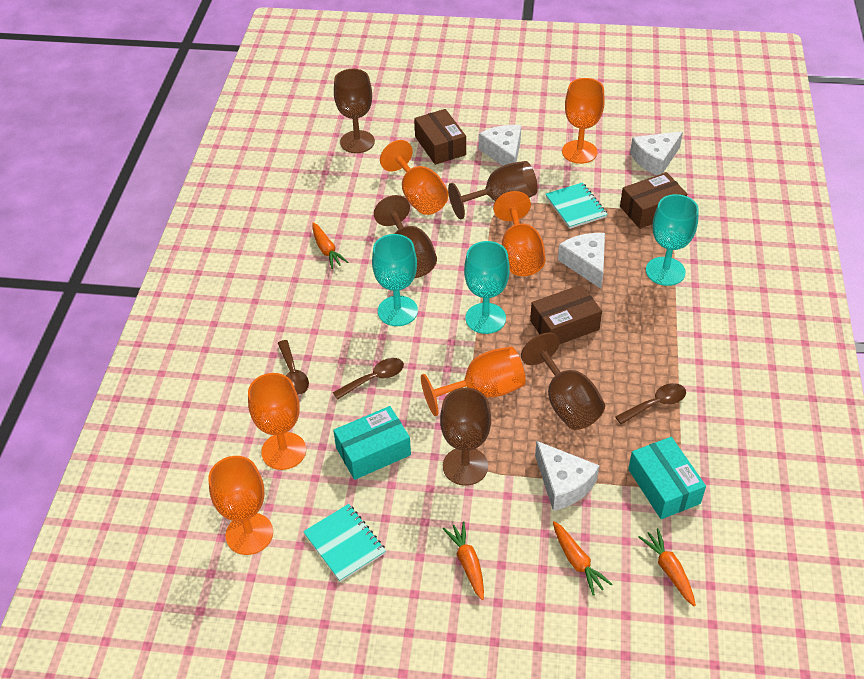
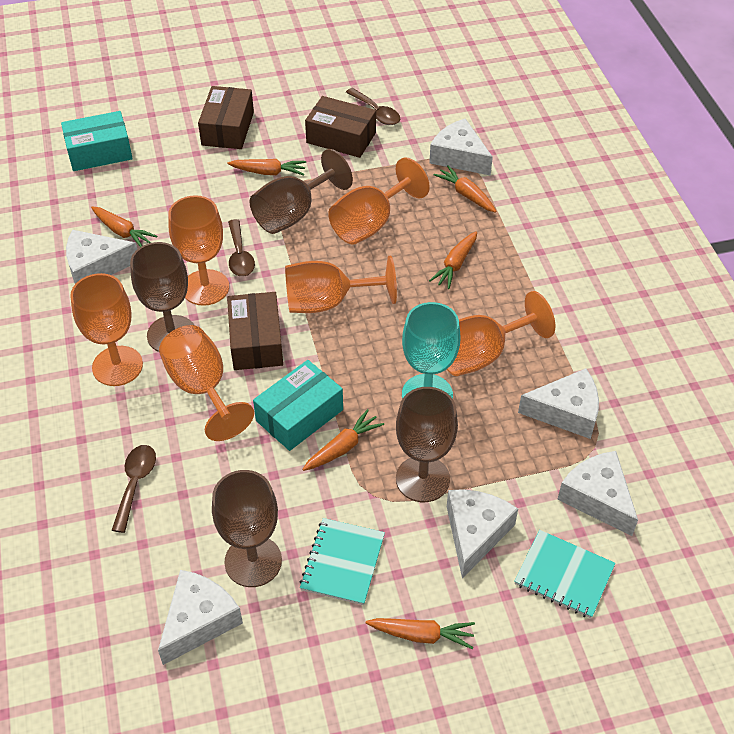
brown goblet: [334,69,375,153] [374,195,437,278] [440,388,491,486] [448,161,538,219] [521,333,605,430] = 5 -> [130,242,194,352] [212,470,282,587] [249,149,353,234] [396,387,458,502] = 4
orange carrot: [312,223,349,269] [443,522,484,600] [553,521,612,595] [639,528,696,606] = 4 -> [91,206,157,247] [227,159,306,176] [302,409,384,471] [366,618,475,649] [429,231,477,289] [433,165,496,213] = 6
turquoise goblet: [372,234,418,326] [464,241,510,334] [646,194,699,286] = 3 -> [402,302,460,399] = 1
white cheese: [479,125,521,166] [535,441,600,511] [558,233,605,289] [630,131,683,175] = 4 -> [66,230,137,284] [158,570,243,665] [429,118,493,176] [447,489,518,579] [518,368,599,439] [557,451,638,536] = 6

